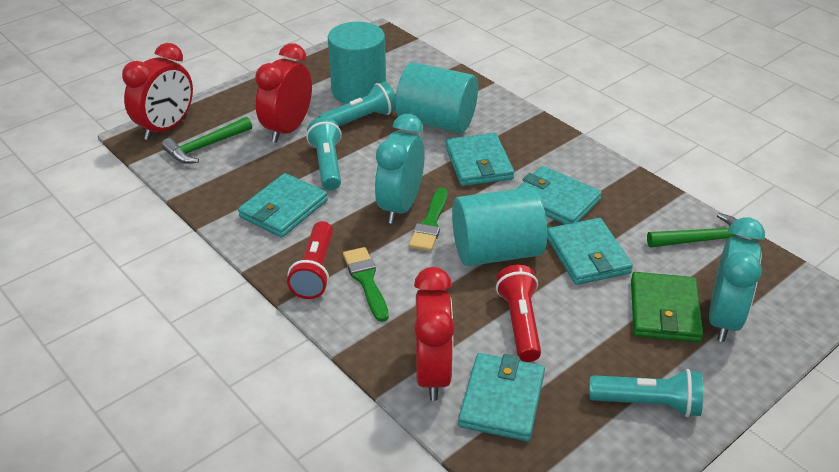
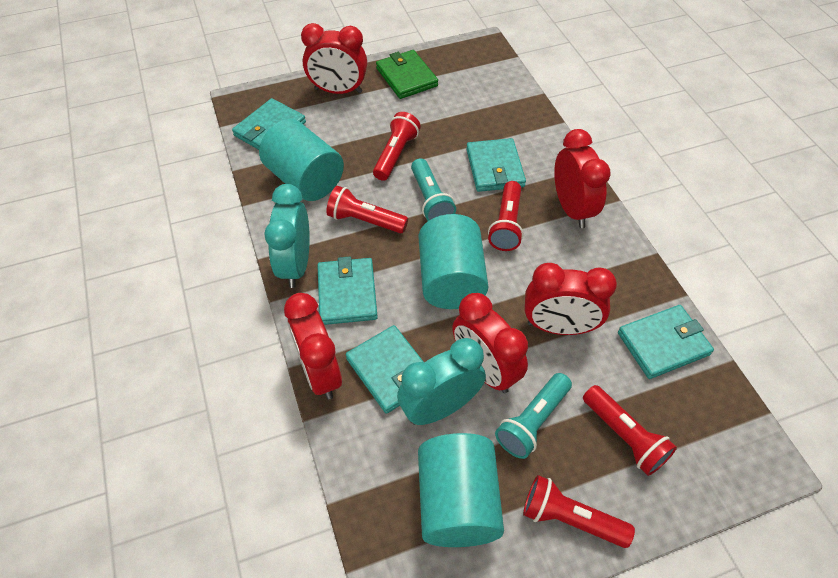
green brush: [343,247,389,322] [409,188,448,251] = 2 -> none = 0
green hammer: [162,117,252,164] [647,213,753,247] = 2 -> none = 0
red clock: [122,43,193,140] [255,43,312,143] [414,267,455,401] = 3 -> [284,293,342,399] [301,23,367,94] [452,293,528,393] [525,263,617,335] [554,129,611,228] = 5
red flashlight: [287,221,333,299] [496,265,541,362] = 2 -> [326,186,408,234] [373,112,421,181] [488,181,523,251] [523,475,635,548] [583,385,677,476] = 5
turquoise flashlight: [306,117,342,190] [319,81,396,126] [589,369,703,417] = 3 -> [411,158,456,221] [495,373,572,459] = 2

